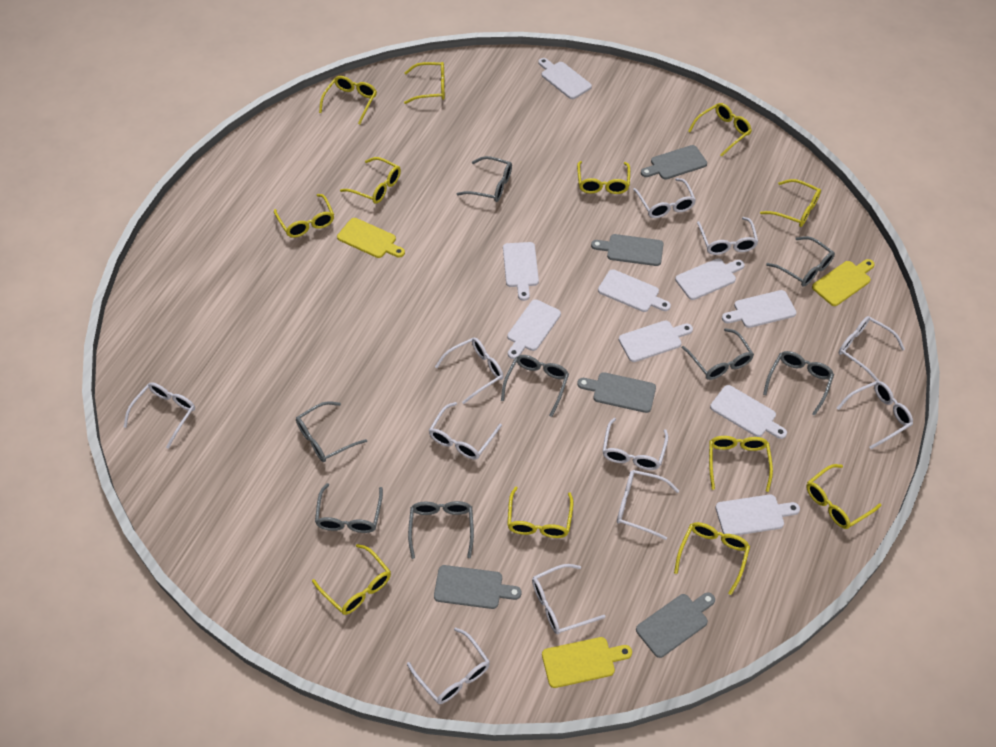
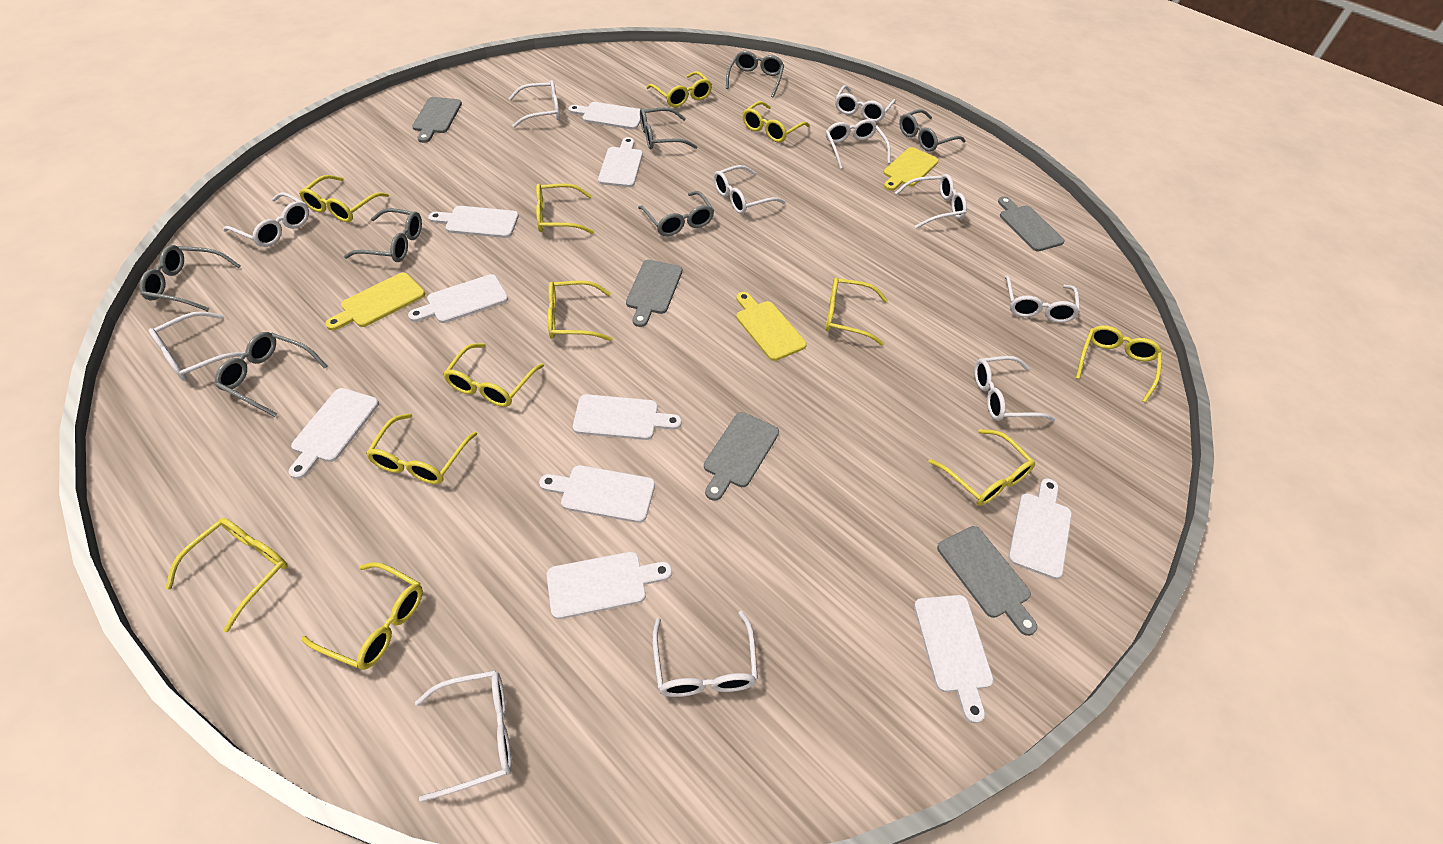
grey glasses: [296,401,367,462] [315,483,383,533] [408,501,474,559] [457,156,512,202] [501,355,569,417] [682,328,754,380] [763,351,834,416] [766,236,835,286] = 8 -> [139,245,241,311] [215,332,327,417] [344,208,422,262] [638,191,714,236] [640,108,697,149] [726,51,784,97] [899,109,966,152] = 7
white cutting board: [503,242,539,301] [507,299,561,359] [538,58,592,99] [598,269,671,312] [619,320,693,362] [675,258,745,300] [710,385,787,439] [715,494,800,535] [722,290,797,328] = 9 -> [289,388,379,479] [408,274,508,323] [428,206,519,238] [539,465,655,523] [547,552,672,619] [568,102,640,130] [573,394,682,440] [598,137,643,187] [914,595,994,723] [1008,478,1072,579] = 10

